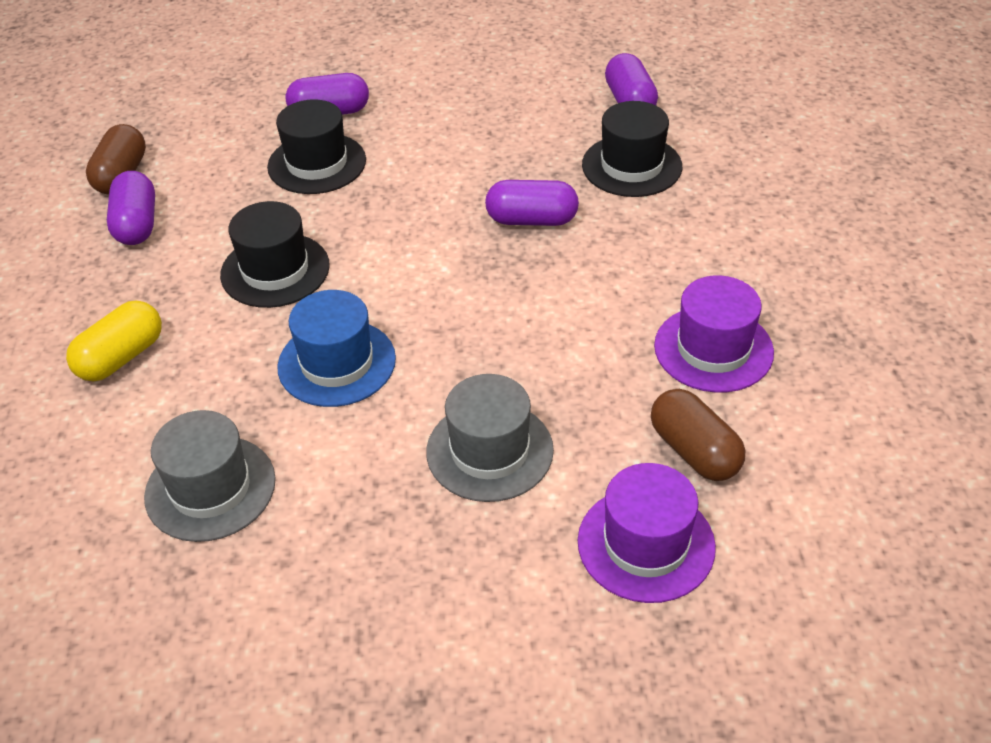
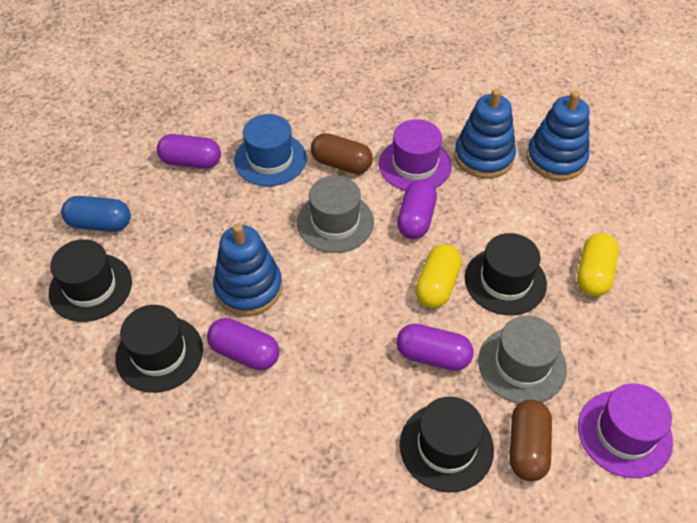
black hat: [220,201,330,308] [267,99,366,194] [582,101,682,197] = 3 -> [49,239,132,322] [115,305,203,393] [400,397,494,492] [465,233,547,315] = 4
blue capsule: none = 0 -> [61,196,131,232] = 1
blue stacking toy: none = 0 -> [213,224,282,316] [454,89,516,178] [526,91,589,181] = 3
yellow capsule: [66,301,162,382] = 1 -> [415,244,462,308] [577,233,619,297] = 2

